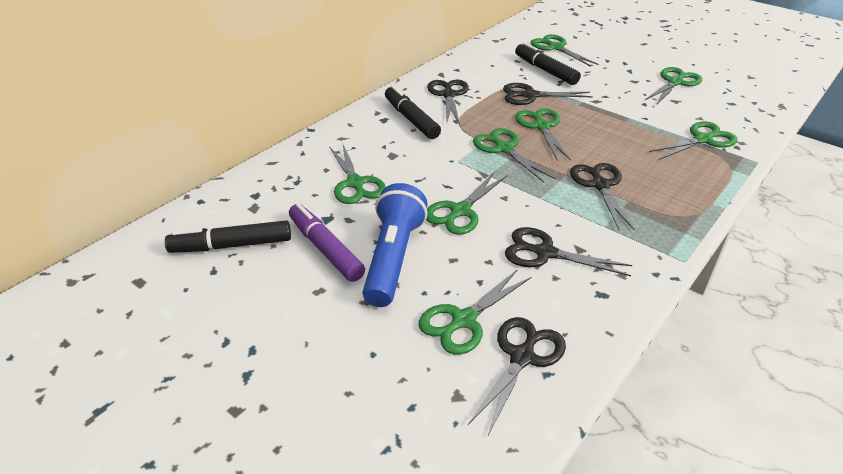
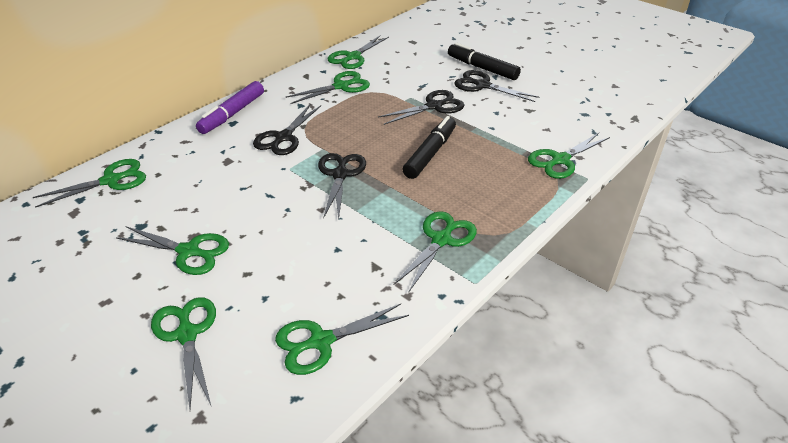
black marker: [165,220,291,253] [385,85,441,139] [515,42,581,85] = 3 -> [402,116,456,179] [448,42,521,80] = 2
black scissors: [427,80,469,125] [468,317,566,435] [503,83,593,105] [505,227,633,276] [570,163,635,231] = 5 -> [253,104,321,155] [318,153,366,220] [378,90,464,125] [454,70,539,102] = 4
blue flashlight: [363,183,427,307] = 1 -> none = 0

